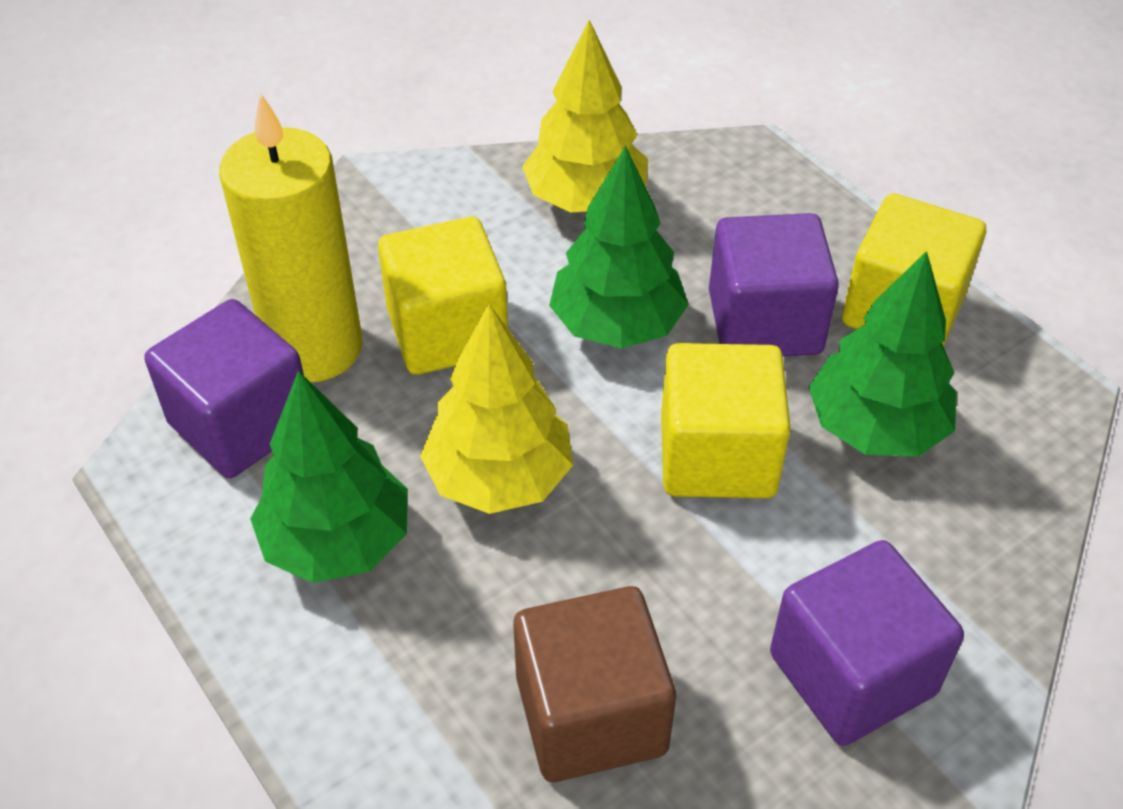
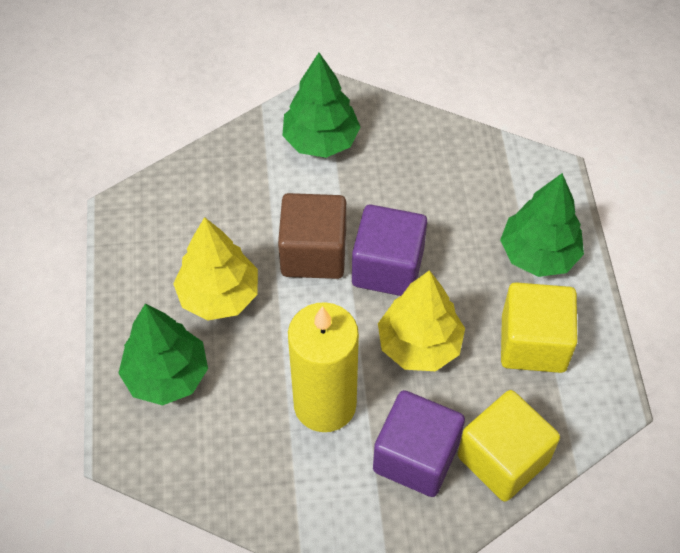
purple cube: [144,299,304,478] [709,213,839,357] [770,540,964,746] = 3 -> [352,205,427,296] [373,390,465,497] = 2
yellow cube: [378,217,508,375] [661,343,791,498] [842,193,986,347] = 3 -> [458,390,560,502] [501,282,577,373] = 2

